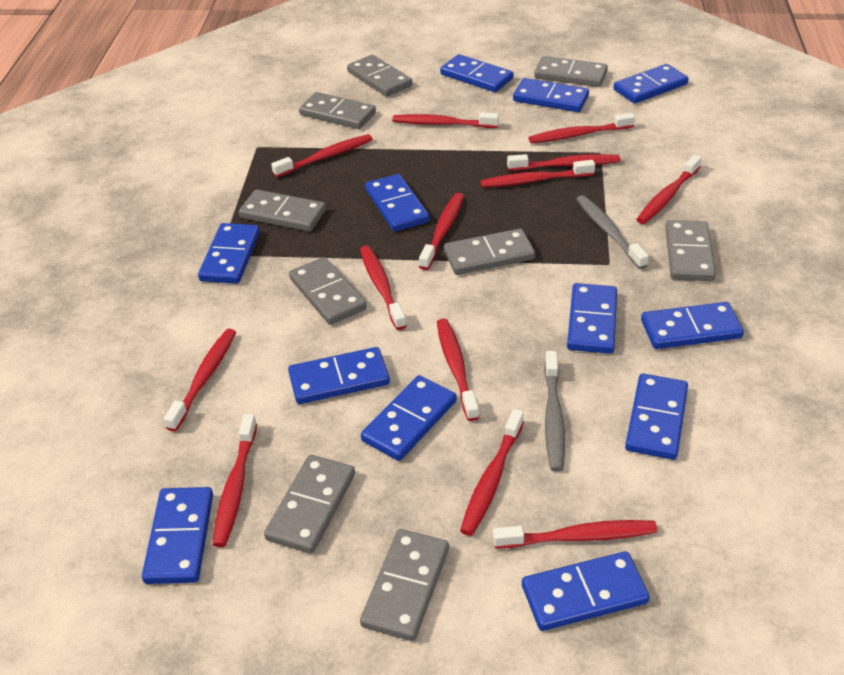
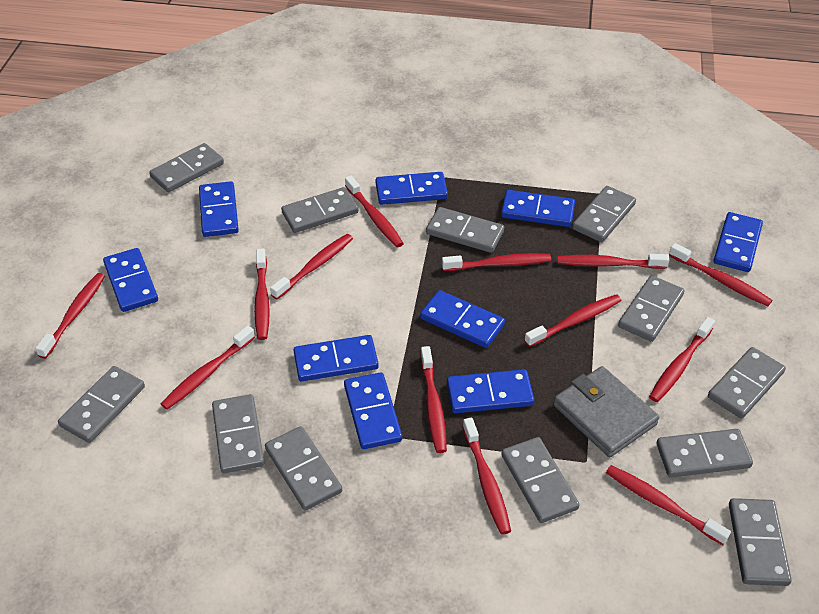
blue domino: [142,487,213,584] [198,223,260,284] [288,347,390,404] [361,375,457,461] [365,174,430,232] [440,54,514,92] [513,78,589,112] [522,551,650,631] [567,283,617,354] [614,64,689,104] [625,374,688,460] [641,302,744,349] = 12 -> [103,248,158,312] [199,181,239,237] [294,335,379,381] [344,372,402,449] [376,172,448,205] [420,290,505,348] [447,369,534,413] [501,190,575,227] [714,212,763,272] = 9
grey domino: [239,190,326,231] [264,455,355,554] [289,257,367,325] [299,92,376,129] [347,55,412,97] [360,529,449,641] [444,229,535,275] [534,56,608,87] [665,220,716,281] = 9 -> [58,366,145,443] [149,143,224,193] [212,394,264,473] [265,426,342,511] [281,187,359,233] [426,207,504,253] [501,437,580,523] [572,186,636,242] [618,275,684,342] [656,429,753,478] [708,347,786,419] [729,498,792,586] = 12
grey toothbrush: [544,351,565,472] [576,195,649,269] = 2 -> none = 0
grey wallet: none = 0 -> [553,366,659,457] = 1

